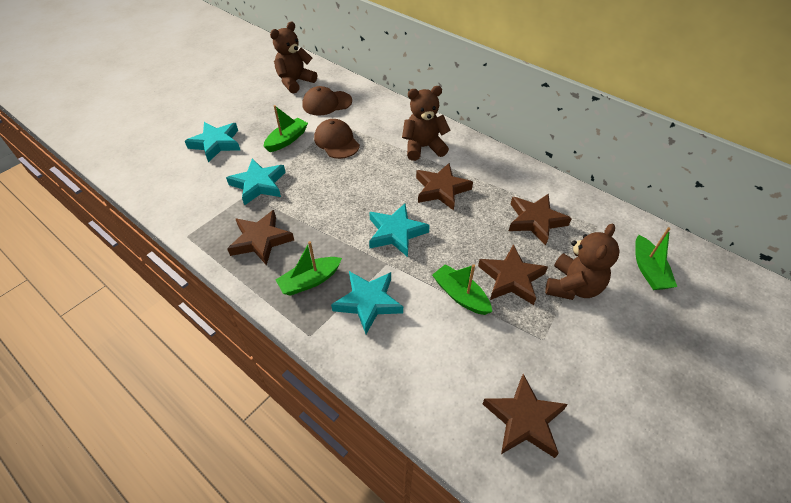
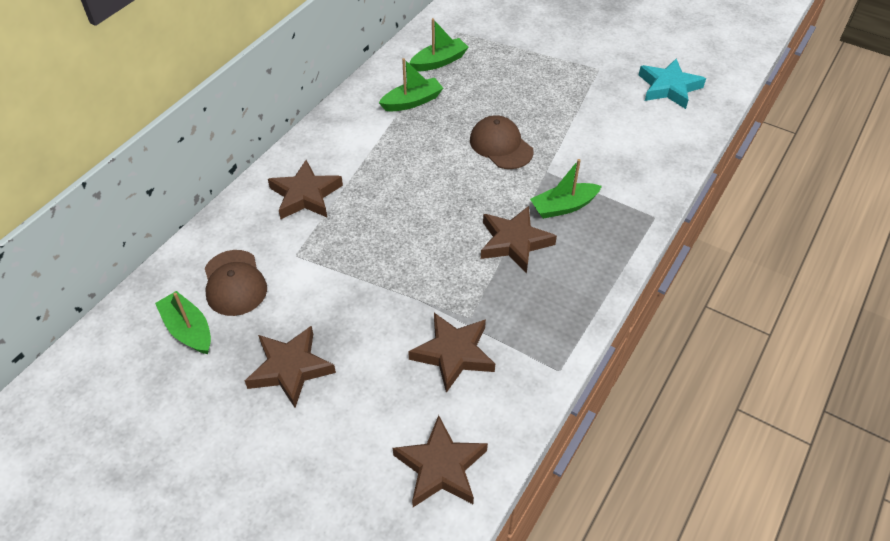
brown teddy bear: [270,22,317,94] [402,86,451,161] [545,224,620,300] = 3 -> none = 0
turquoise star: [185,122,240,162] [226,159,286,205] [331,271,403,334] [369,203,430,257] = 4 -> [639,58,706,109] = 1

